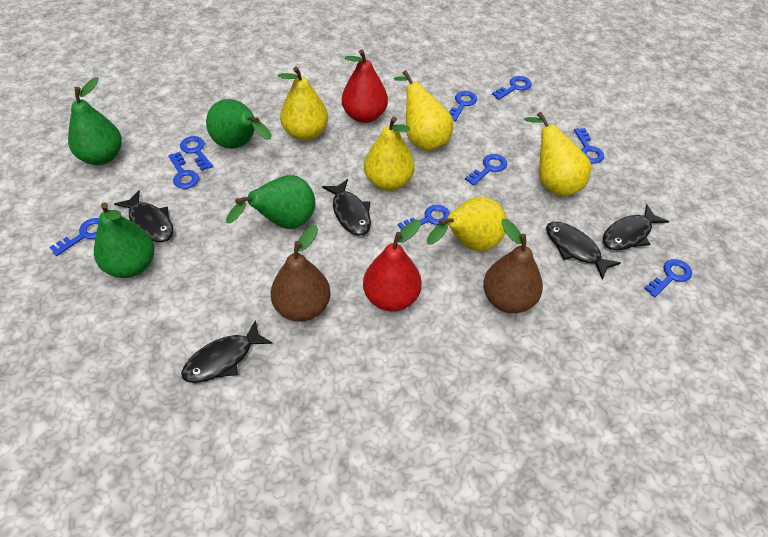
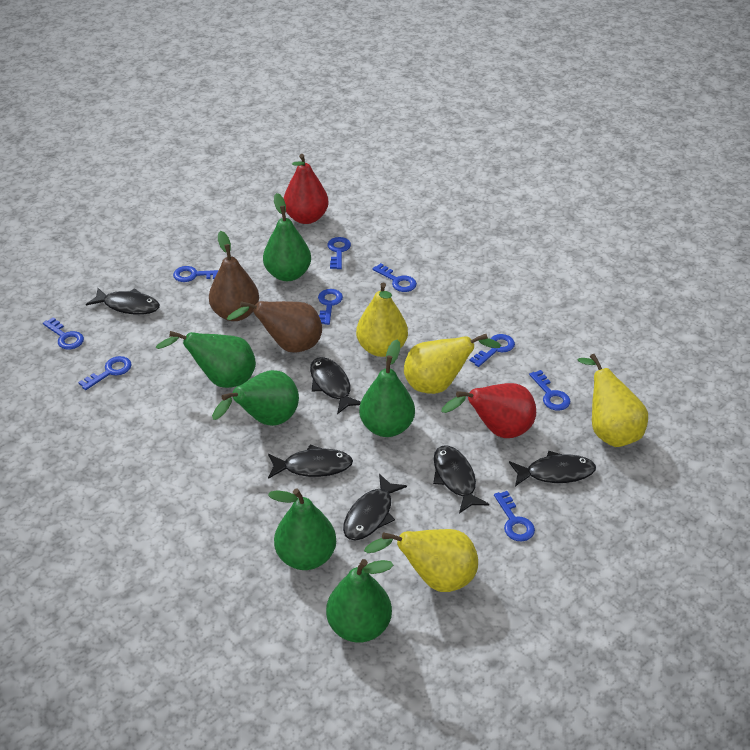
black fish: [114,190,173,242] [181,320,273,383] [322,179,371,236] [546,222,621,280] [603,204,669,250] = 5 -> [86,288,160,315] [268,444,353,479] [310,357,361,414] [343,474,407,540] [433,446,489,514] [509,451,596,486] = 6
green pear: [68,77,122,165] [94,202,154,278] [206,99,272,149] [226,175,315,229] = 4 -> [156,331,256,388] [212,370,299,426] [263,193,311,281] [268,489,336,570] [326,559,394,643] [359,340,415,437] = 6
yellow pear: [278,67,328,141] [364,117,415,191] [393,70,453,151] [427,197,506,251] [524,112,591,197] = 5 -> [356,283,408,357] [364,529,478,592] [404,334,501,394] [578,354,648,447] = 4

